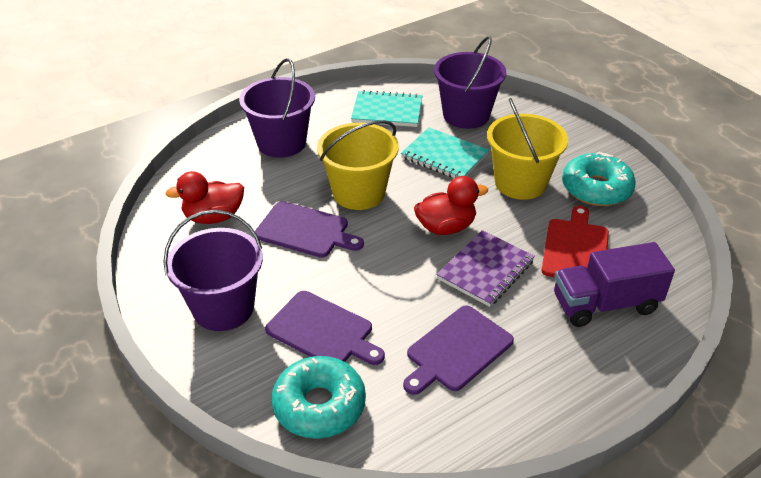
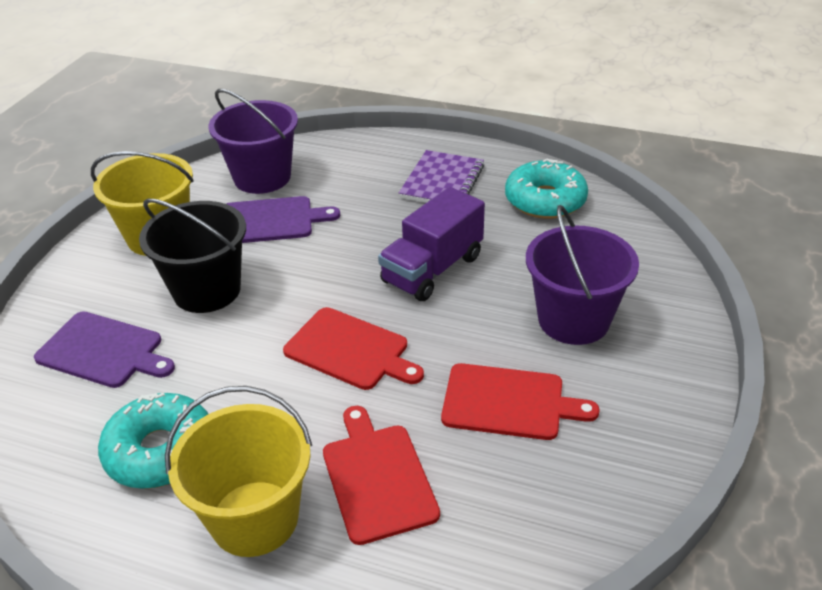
black bucket: none = 0 -> [139,198,246,313] = 1
purple bucket: [163,210,263,331] [239,58,315,158] [434,36,506,129] = 3 -> [209,89,298,194] [526,205,639,345] = 2
purple cutting board: [255,201,364,258] [265,291,385,365] [403,306,514,395] = 3 -> [34,311,175,388] [227,196,340,243] = 2
red cutting board: [542,206,609,277] = 1 -> [283,307,424,390] [323,406,440,545] [441,363,600,440] = 3
red duck: [165,171,244,224] [414,176,488,235] = 2 -> none = 0
turquoise notebook: [351,90,422,127] [401,127,489,178] = 2 -> none = 0

